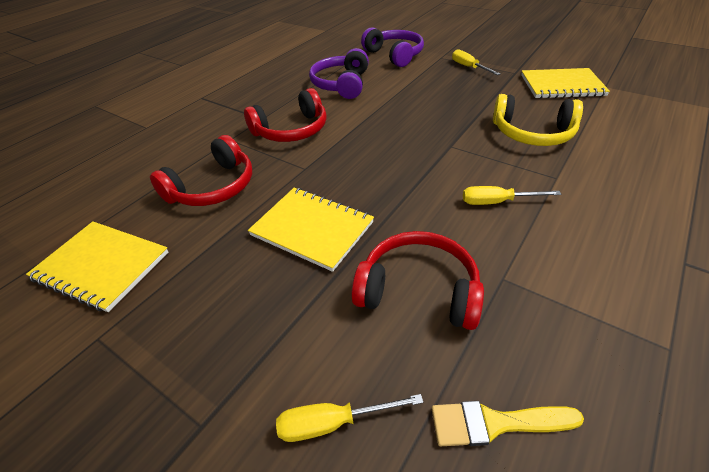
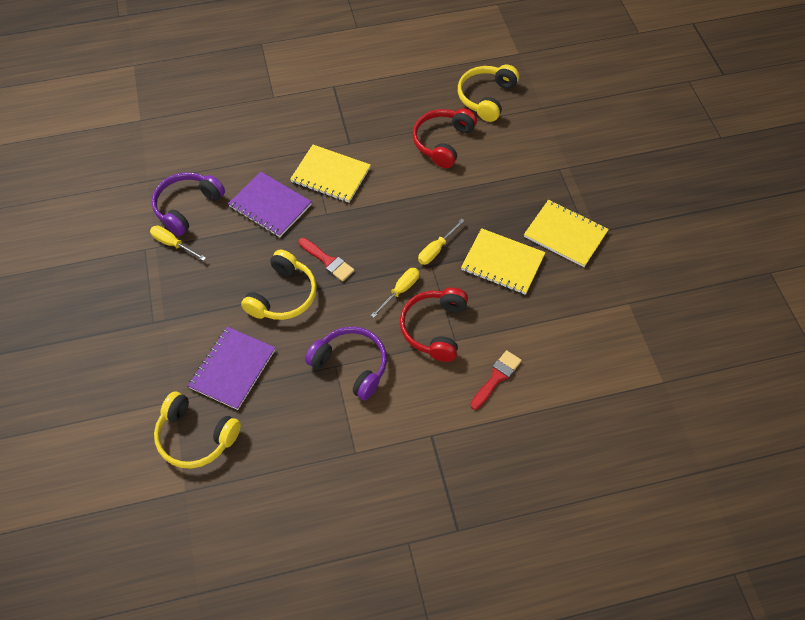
purple notebook: none = 0 -> [188,326,275,410] [228,172,312,237] = 2
red brush: none = 0 -> [298,238,354,282] [470,350,522,410] = 2
red headphones: [150,135,252,206] [244,88,327,142] [351,231,484,330] = 3 -> [400,288,468,362] [413,108,477,168] = 2
yellow brush: [432,401,584,446] = 1 -> none = 0
yellow headphones: [493,94,583,146] = 1 -> [154,392,241,469] [241,250,317,320] [458,65,519,122] = 3

